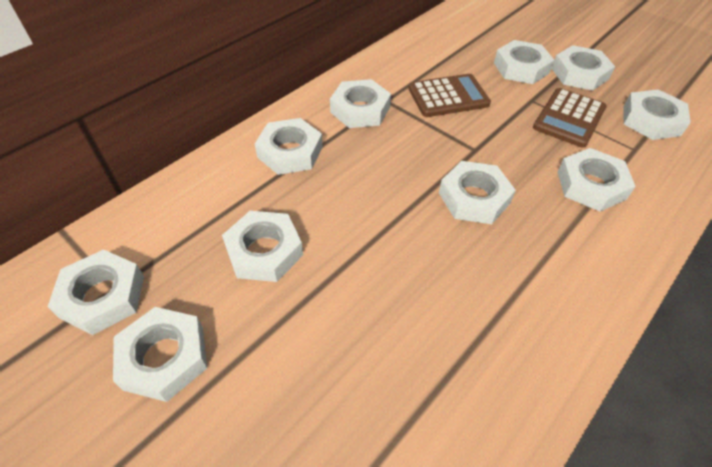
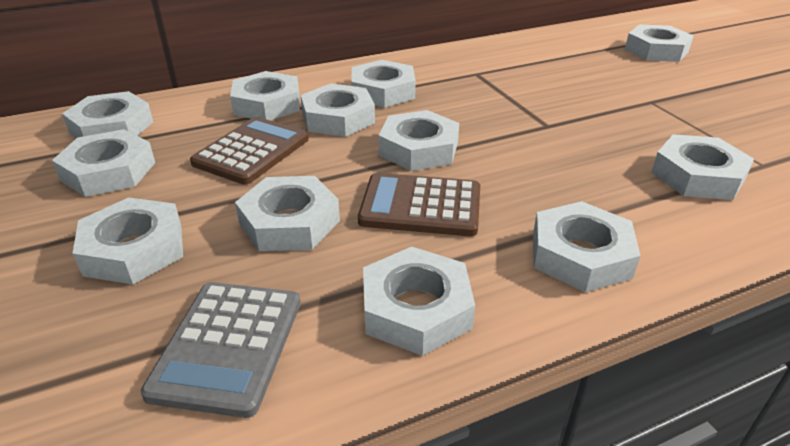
grey calculator: none = 0 -> [141,282,301,418] = 1
white nut: [48,249,144,335] [113,307,207,402] [222,211,303,282] [255,118,323,175] [330,79,391,128] [439,161,516,224] [494,40,554,84] [551,45,615,91] [557,148,636,212] [623,89,691,140] = 10 -> [52,129,155,197] [62,91,153,138] [72,197,183,284] [230,71,300,120] [235,176,340,251] [301,83,375,137] [352,60,416,108] [363,247,475,356] [379,110,459,171] [533,201,641,293] [625,24,694,62] [651,134,754,200] = 12

